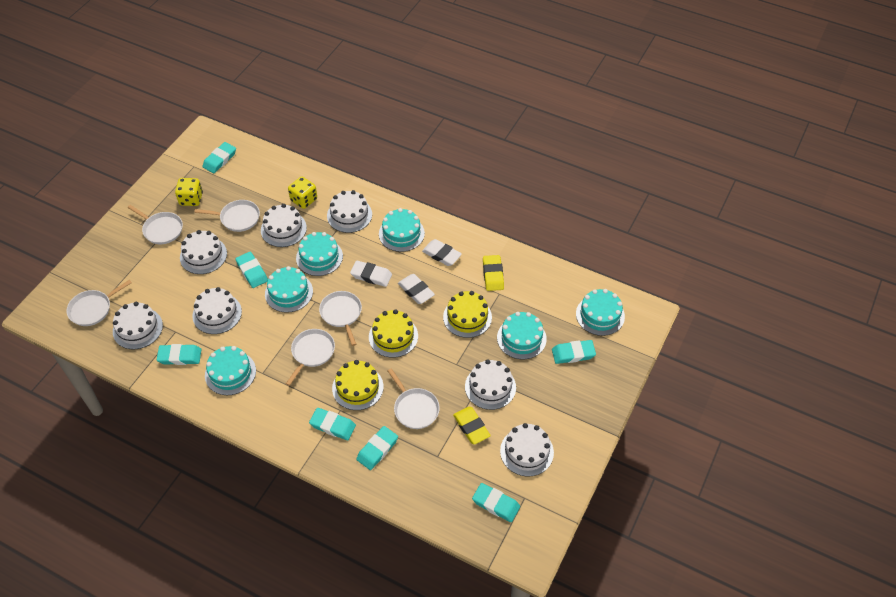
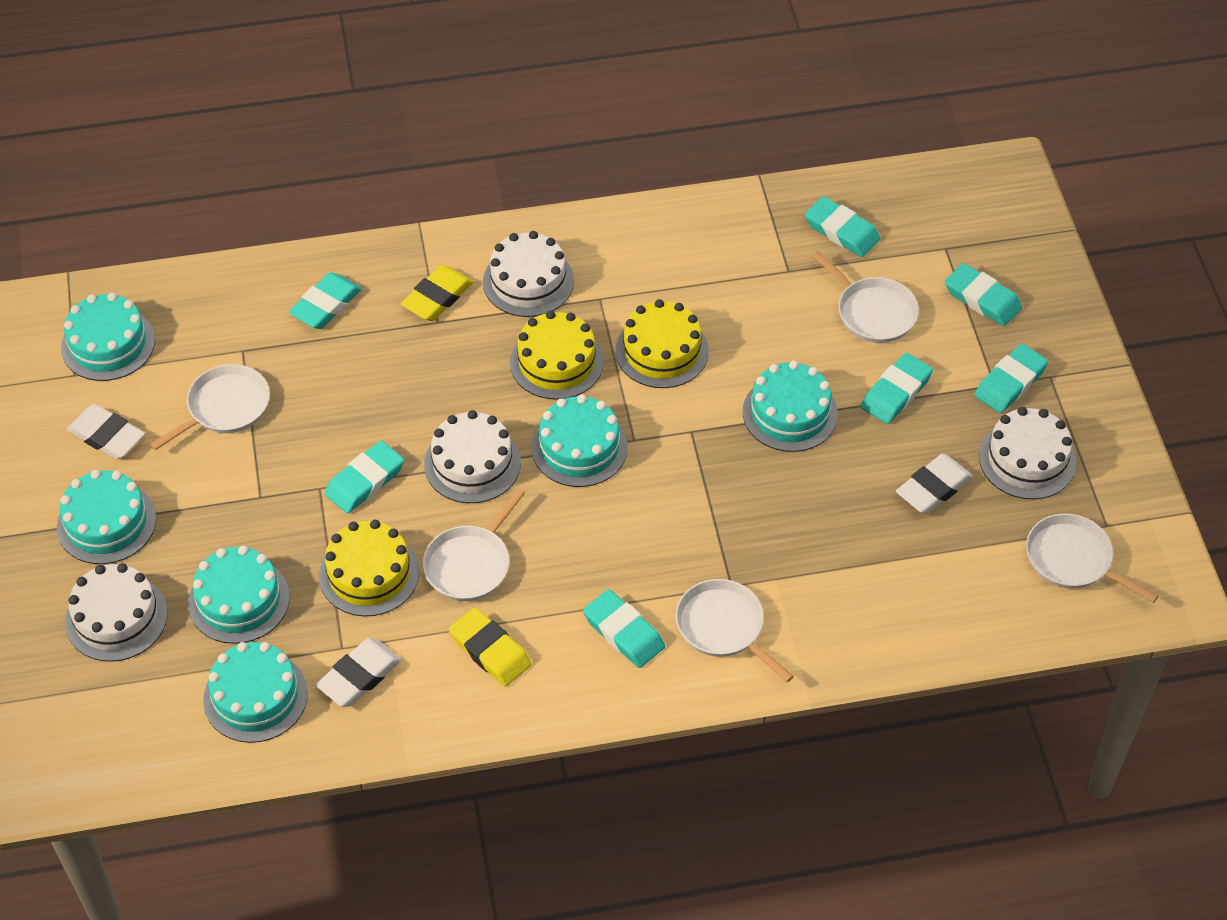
white cake: [113,302,163,349] [180,230,227,274] [192,287,242,334] [261,204,307,247] [327,190,372,233] [465,359,516,410] [500,423,554,477] = 7 -> [65,563,168,662] [424,410,521,503] [483,231,574,317] [979,407,1076,499] = 4
white pan: [67,280,132,326] [128,205,183,244] [194,200,260,232] [286,329,335,386] [319,291,362,346] [388,368,440,429] = 6 -> [150,364,270,451] [423,488,525,601] [676,579,794,682] [811,251,919,343] [1026,513,1158,603] = 5
yellow dice: [175,178,203,206] [288,177,317,209] = 2 -> none = 0

